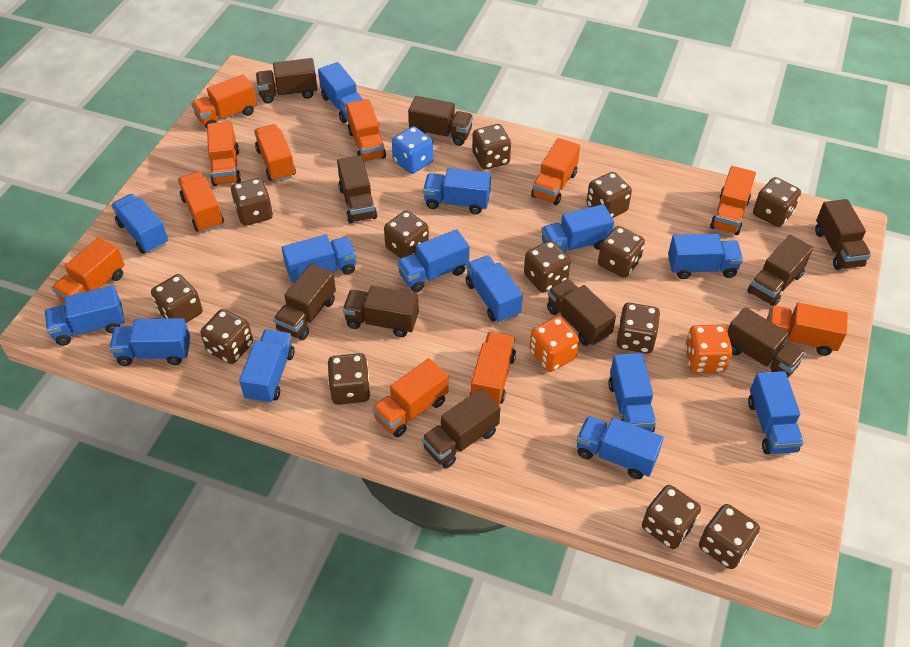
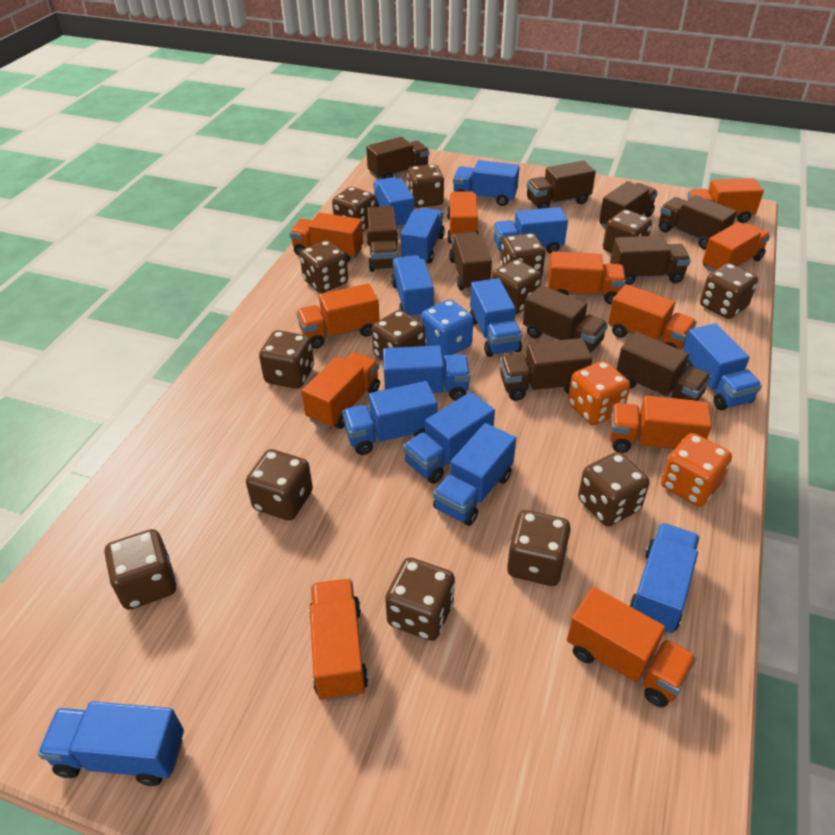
blue truck: [45,285,125,346] [109,318,190,366] [111,194,168,254] [239,329,295,404] [282,235,356,283] [318,62,363,123] [397,229,470,292] [423,168,491,214] [466,255,523,323] [541,204,614,253] [577,416,664,479] [608,353,656,432] [668,234,743,279] [748,371,804,454] = 14 -> [38,701,184,786] [342,381,438,455] [373,177,415,229] [383,345,470,400] [391,255,434,318] [401,208,445,263] [403,392,495,484] [433,423,516,526] [453,160,520,206] [470,278,522,357] [494,207,568,254] [629,523,700,634] [683,323,762,410] = 13
brown dice: [151,274,203,323] [201,309,253,364] [231,178,273,226] [328,353,371,405] [384,211,429,258] [473,124,511,169] [524,241,571,293] [587,172,632,218] [598,226,645,278] [617,303,660,354] [642,485,701,549] [699,504,760,569] [753,177,801,227] = 13 -> [105,529,176,610] [246,449,313,521] [259,330,314,389] [300,240,348,293] [332,187,376,231] [372,310,425,361] [385,558,455,641] [407,164,444,208] [492,259,542,314] [500,233,545,275] [507,510,571,586] [578,452,649,526] [603,209,652,253] [700,263,758,319] = 14

